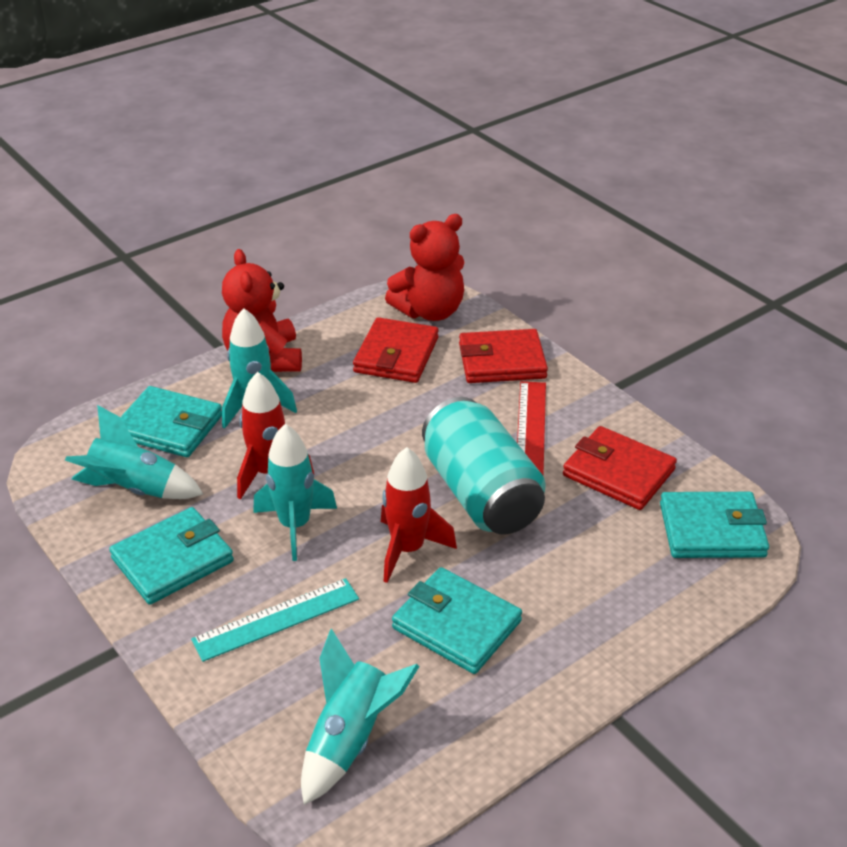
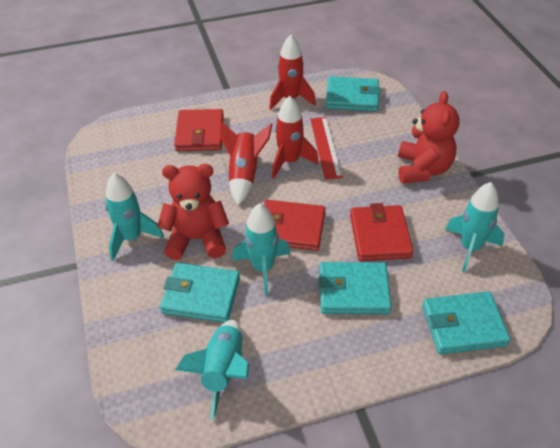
red rocket: [237,372,314,500] [381,447,457,583] = 2 -> [220,121,273,205] [269,35,316,110] [272,96,319,179] = 3
turquoise can: [422,397,546,534] = 1 -> none = 0
turquoise ruler: [191,578,359,662] = 1 -> none = 0

